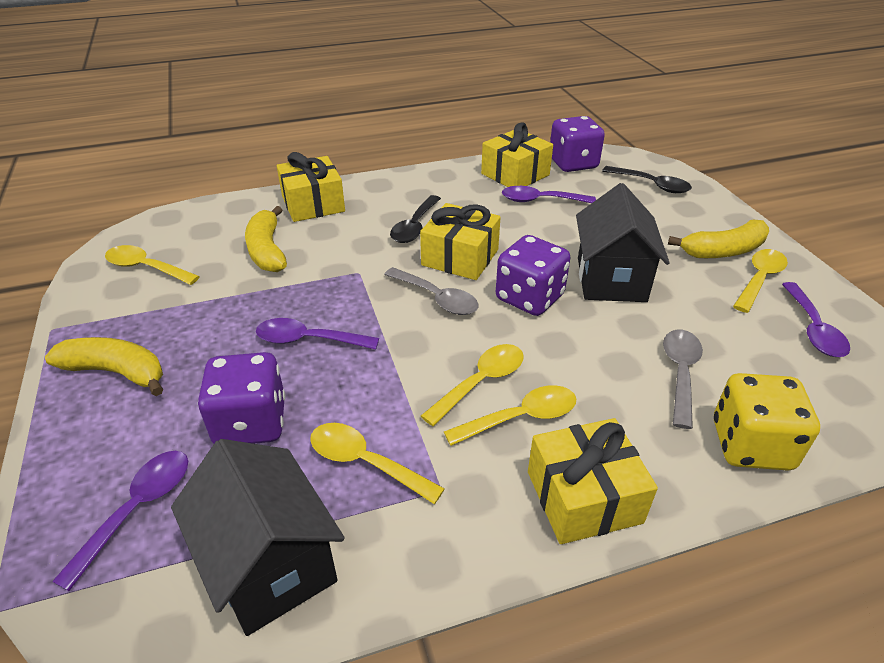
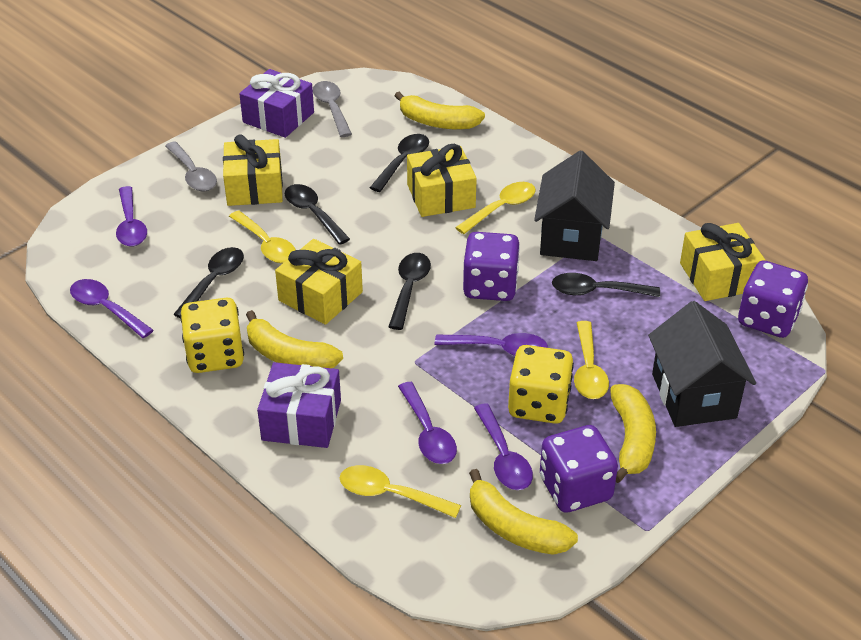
black spoon: [390,195,441,243] [602,166,692,193] = 2 -> [173,247,244,318] [285,184,350,245] [370,134,429,192] [388,253,431,330] [552,273,660,297] = 5
purple gift: none = 0 -> [239,69,314,138] [257,362,341,448] = 2
purple spoon: [52,451,188,591] [256,318,379,349] [502,186,596,203] [782,282,850,357] = 4 -> [70,279,153,338] [116,186,147,246] [398,382,457,464] [435,333,548,356] [474,404,533,490] = 5
yellow banana: [45,337,163,396] [245,206,287,272] [668,220,769,258] = 3 -> [246,310,343,368] [395,92,485,129] [469,469,578,555] [610,384,656,483] = 4
yellow dice: [714,373,820,471] = 1 -> [180,298,244,373] [508,345,574,424] = 2
yellow spoon: [105,245,200,285] [310,423,445,504] [421,344,524,426] [444,385,576,446] [733,249,788,313] = 5 -> [229,211,296,263] [340,465,461,518] [455,182,536,234] [574,321,609,399] = 4

